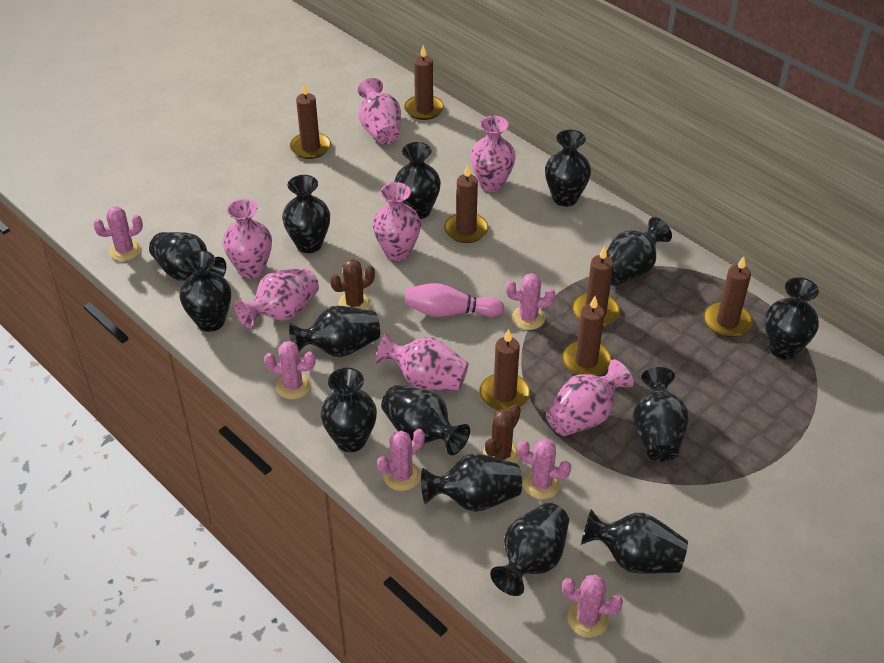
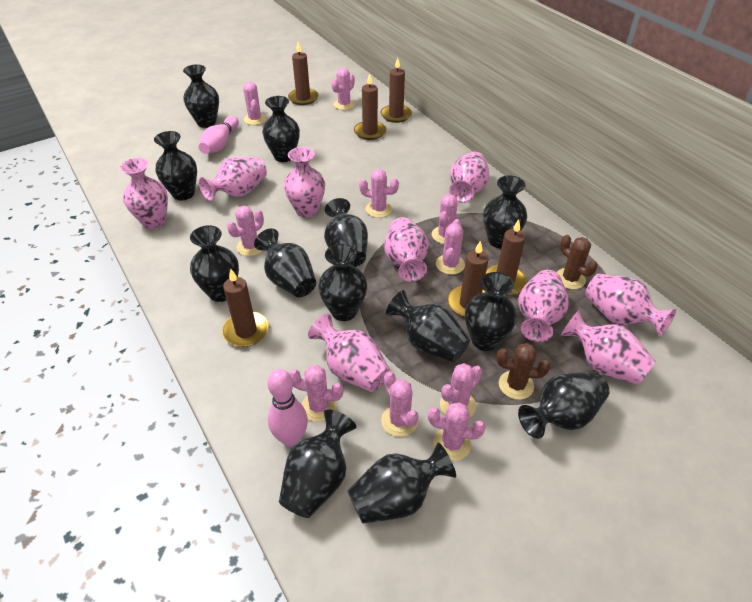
black vase: [149,232,226,281] [179,250,231,332] [282,175,330,253] [289,306,380,357] [321,368,377,452] [381,385,470,455] [394,142,441,219] [421,454,522,512] [490,503,569,596] [545,130,591,207] [581,509,688,574] [606,217,672,286] [633,367,689,461] [765,277,819,360] = 14 -> [154,131,197,201] [183,64,219,128] [190,225,239,302] [254,228,316,298] [262,96,300,162] [279,410,356,518] [318,244,367,321] [324,198,368,267] [348,442,456,524] [386,290,470,362] [465,272,517,351] [483,175,527,248] [518,372,609,439] = 13
brown candle: [290,83,331,159] [404,45,444,120] [444,164,488,243] [480,329,530,411] [562,296,612,376] [572,246,620,326] [704,256,752,337] = 7 -> [222,269,269,347] [288,42,318,105] [354,73,386,140] [381,58,412,123] [448,241,489,317] [486,219,527,296] = 6
pink bowling pin: [405,283,504,317] = 1 -> [199,116,239,154] [268,369,308,447] = 2
pink cactus: [93,206,143,261] [264,341,315,399] [377,429,425,491] [506,273,555,330] [517,439,571,499] [562,575,623,637] = 6 -> [227,206,264,256] [243,81,266,125] [289,365,343,422] [332,68,355,110] [359,169,399,218] [381,372,418,437] [428,402,486,461] [432,194,458,244] [436,219,465,275] [440,363,483,417] = 10
pink vase: [223,199,272,278] [234,268,319,329] [358,78,401,144] [373,182,421,261] [376,333,469,390] [470,116,516,192] [546,359,633,436] = 7 -> [120,158,168,229] [199,157,267,201] [284,147,325,218] [308,314,390,392] [385,217,429,282] [449,152,489,203] [518,270,568,342] [561,310,656,385] [585,274,676,336] = 9

